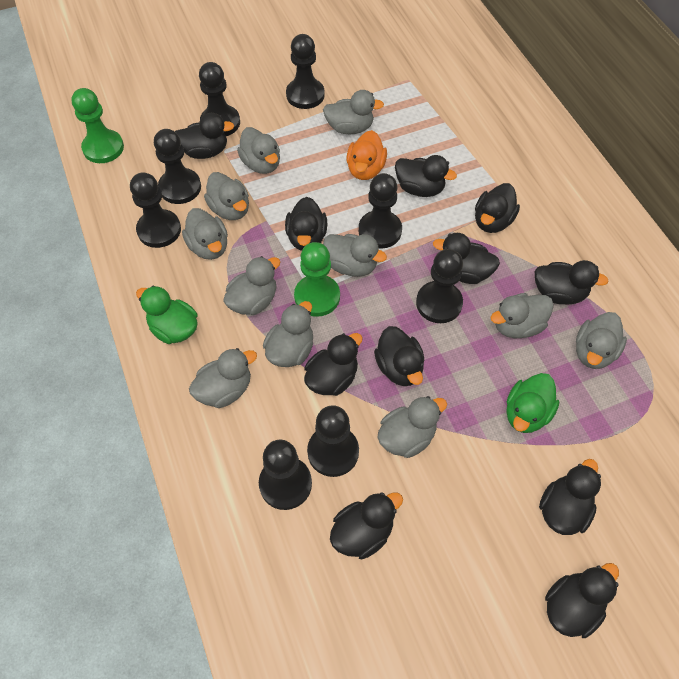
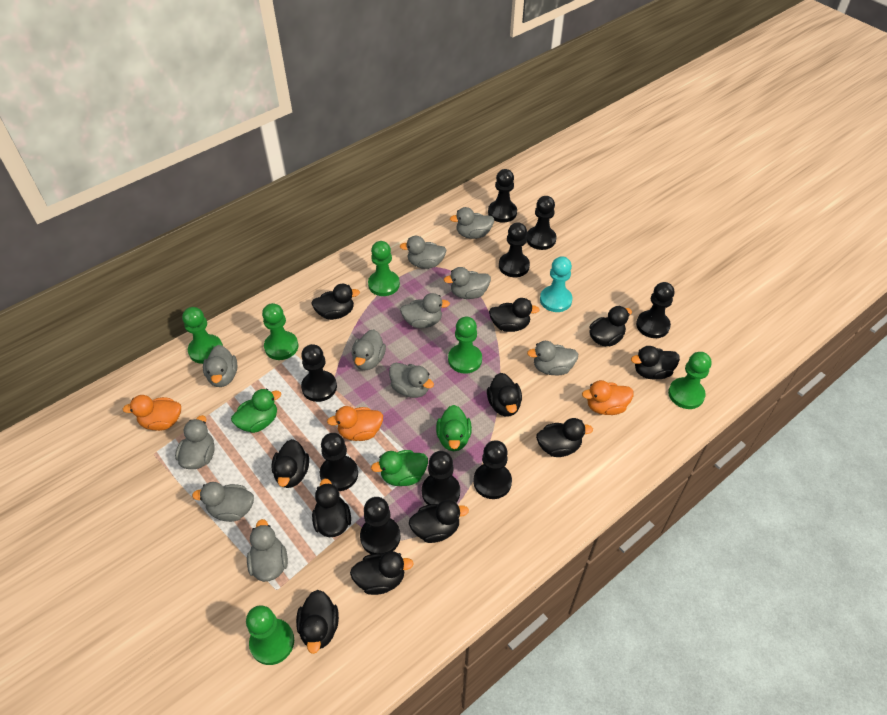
black pawn: [130,172,181,248] [154,129,201,204] [199,62,240,136] [259,439,312,510] [286,34,325,109] [307,405,359,477] [359,173,402,249] [416,249,463,323] = 8 -> [301,344,337,402] [320,433,358,491] [360,497,401,554] [422,451,460,505] [473,440,512,499] [488,169,517,223] [499,222,530,277] [526,196,556,250] [636,282,674,338] = 9
green duck: [136,286,198,344] [506,373,559,433] = 2 -> [231,389,281,433] [371,450,428,486] [436,405,472,451] = 3
green pawn: [71,88,124,163] [294,242,340,317] = 2 -> [182,307,223,364] [246,605,294,665] [262,303,298,360] [368,241,400,296] [448,317,482,374] [668,352,711,409] = 6
orange duck: [346,130,387,180] = 1 -> [123,395,181,431] [327,406,383,441] [582,380,633,415] = 3
turquoise pawn: none = 0 -> [540,256,573,312] = 1

